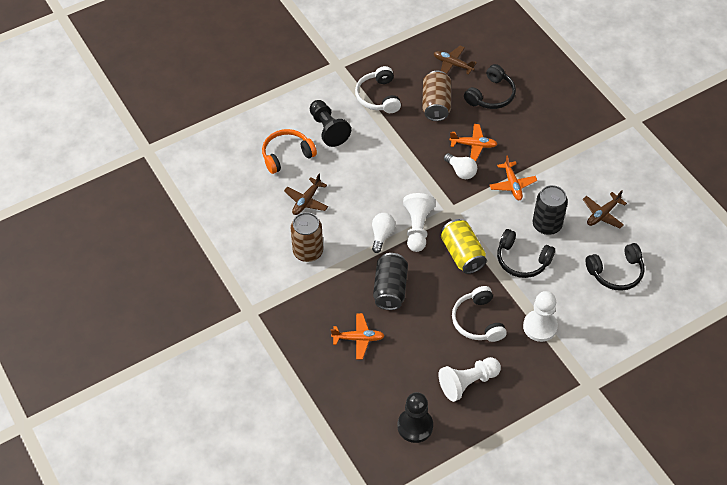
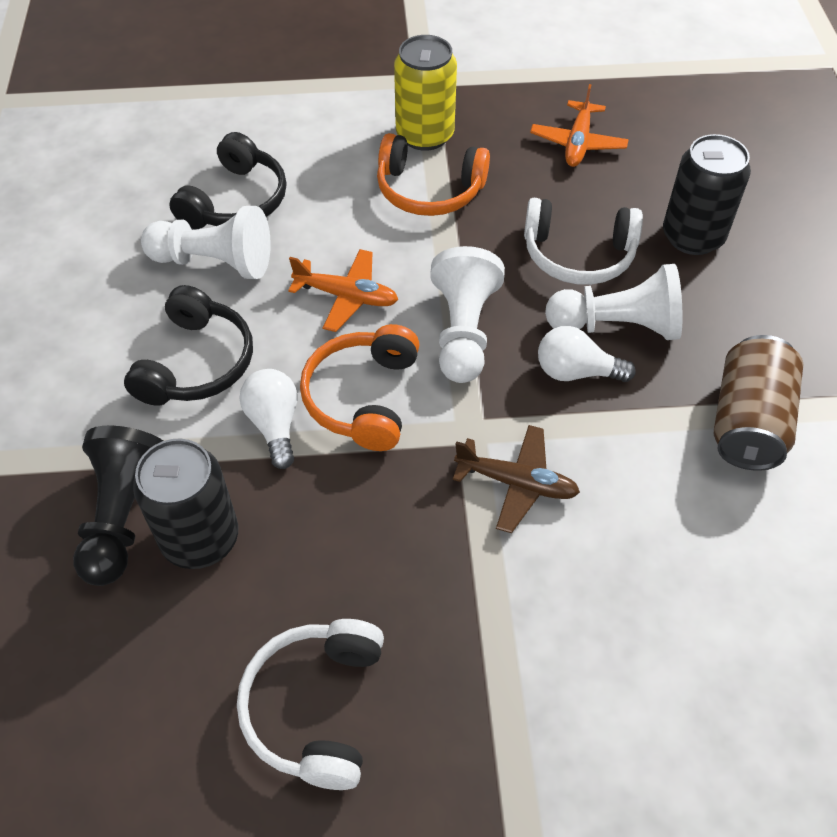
black headphones: [464,64,516,109] [497,229,555,278] [586,243,645,291] = 3 -> [124,285,253,406] [169,132,286,229] = 2
black pawn: [310,100,351,147] [397,392,433,443] = 2 -> [73,425,163,586] = 1
brown can: [291,212,323,262] [422,71,451,121] = 2 -> [714,335,803,471] = 1
brown plane: [284,173,328,215] [434,46,477,75] [583,190,627,228] = 3 -> [453,425,580,533] = 1
orange headphones: [262,129,317,174] = 1 -> [300,324,420,451] [377,133,490,216] = 2
orange plane: [331,313,385,359] [450,124,497,161] [489,155,537,200] = 3 -> [288,249,398,332] [530,84,629,167] = 2

